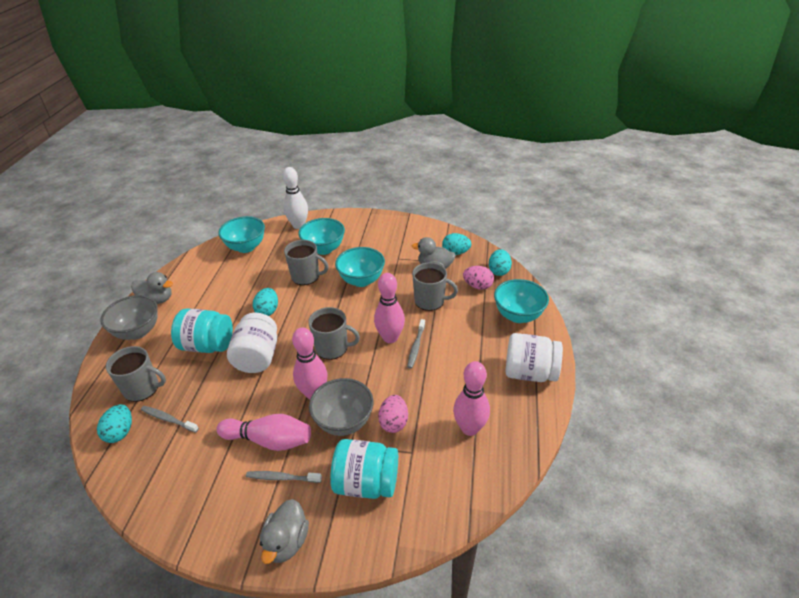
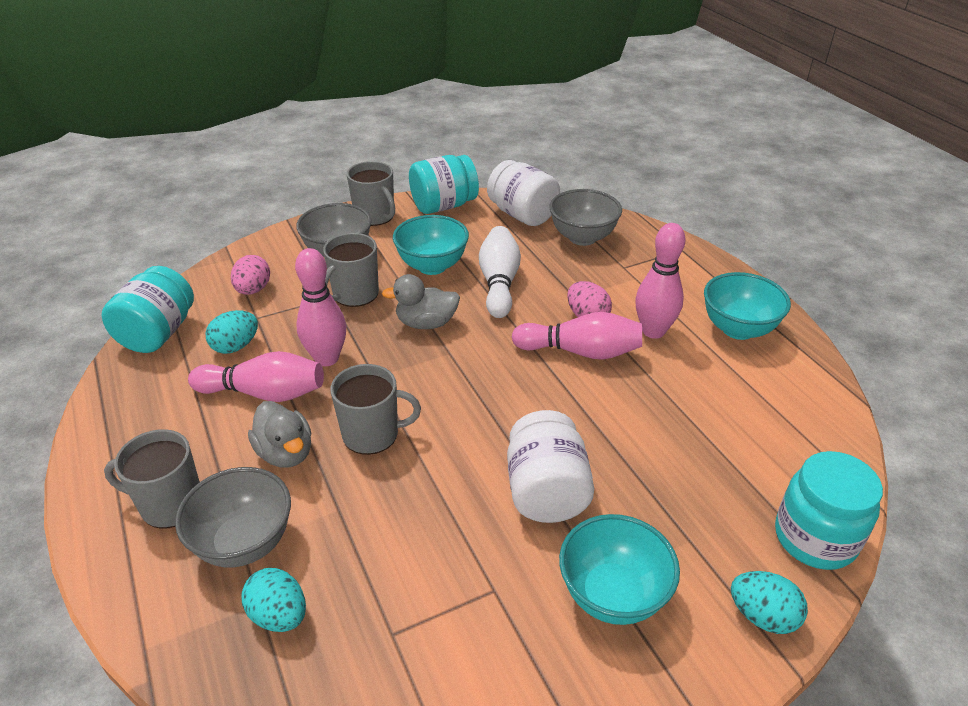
grey bowl: [100,295,158,340] [309,378,374,436] = 2 -> [175,467,291,567] [296,203,372,257] [549,189,622,246] = 3
grey duck: [131,272,173,304] [260,499,309,564] [411,237,456,269] = 3 -> [248,401,311,468] [382,274,460,329] = 2
grey toothbrush: [141,406,199,433] [246,471,322,483] [407,319,425,369] = 3 -> none = 0
turquoise bowl: [218,216,265,253] [298,218,345,255] [335,247,385,287] [494,279,549,323] = 4 -> [393,215,469,275] [559,514,680,625] [704,272,791,340] = 3
turquoise egg: [97,405,132,443] [253,288,278,316] [442,233,471,255] [489,249,512,276] = 4 -> [205,310,258,354] [241,568,306,632] [731,571,808,634] = 3
turquoise jar: [171,308,233,353] [330,439,398,499] = 2 -> [101,266,194,353] [409,155,479,214] [775,451,883,570] = 3

